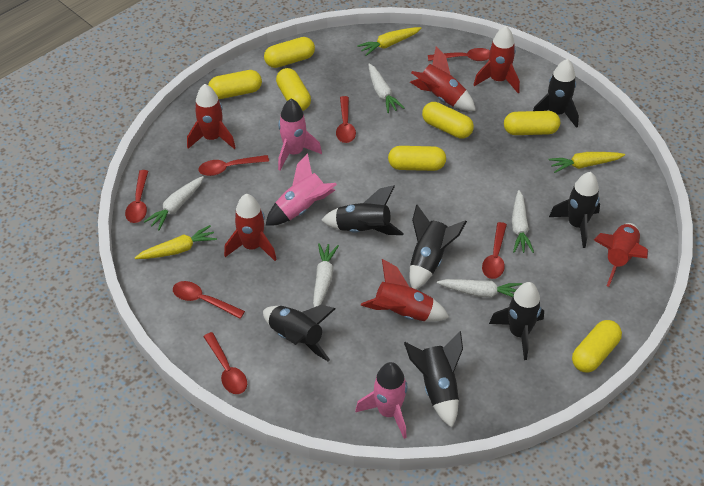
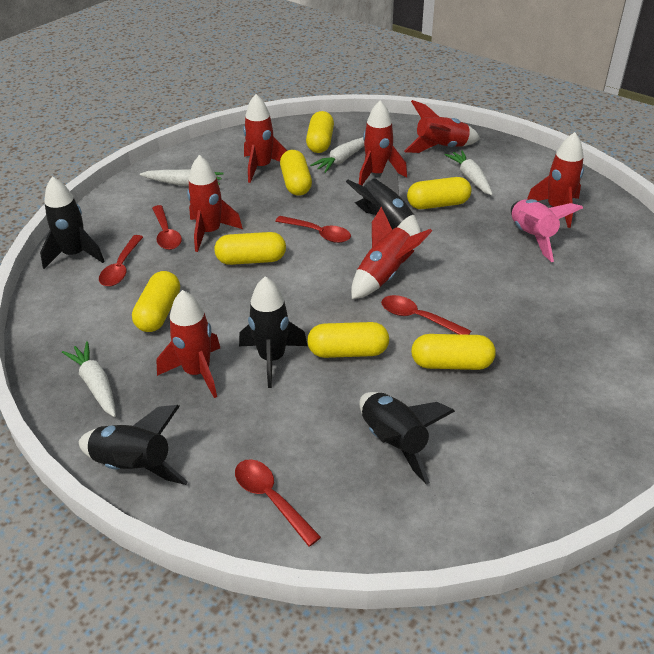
black rocket: [263,305,335,362] [321,185,404,235] [404,331,463,428] [409,205,467,289] [489,282,544,360] [533,59,579,128] [549,172,600,248] = 7 -> [40,177,105,269] [79,405,188,485] [239,276,308,388] [346,160,421,236] [359,392,455,485] = 5
pink rocket: [266,153,337,226] [278,99,322,171] [355,362,407,439] = 3 -> [511,199,583,262] = 1
red rocket: [187,84,236,149] [224,194,277,261] [361,259,450,322] [410,46,476,111] [474,26,520,93] [594,223,648,287] = 6 -> [156,290,220,398] [187,155,243,252] [243,94,288,183] [351,207,432,299] [359,100,407,185] [404,100,480,153] [527,132,584,228] = 7
red spoon: [125,170,148,223] [173,281,245,319] [199,155,269,176] [203,332,247,394] [336,96,356,143] [428,48,490,61] [482,222,507,279] = 7 -> [99,235,143,286] [152,205,182,250] [235,459,321,547] [275,216,351,243] [381,295,471,335] = 5
white carrot: [144,176,204,230] [313,243,339,307] [368,64,404,113] [437,279,522,298] [512,190,534,253] = 5 -> [62,341,116,417] [140,169,223,186] [310,137,364,173] [445,150,493,195] = 4
yellow carrot: [135,225,217,259] [357,27,421,56] [549,152,625,173] = 3 -> none = 0

